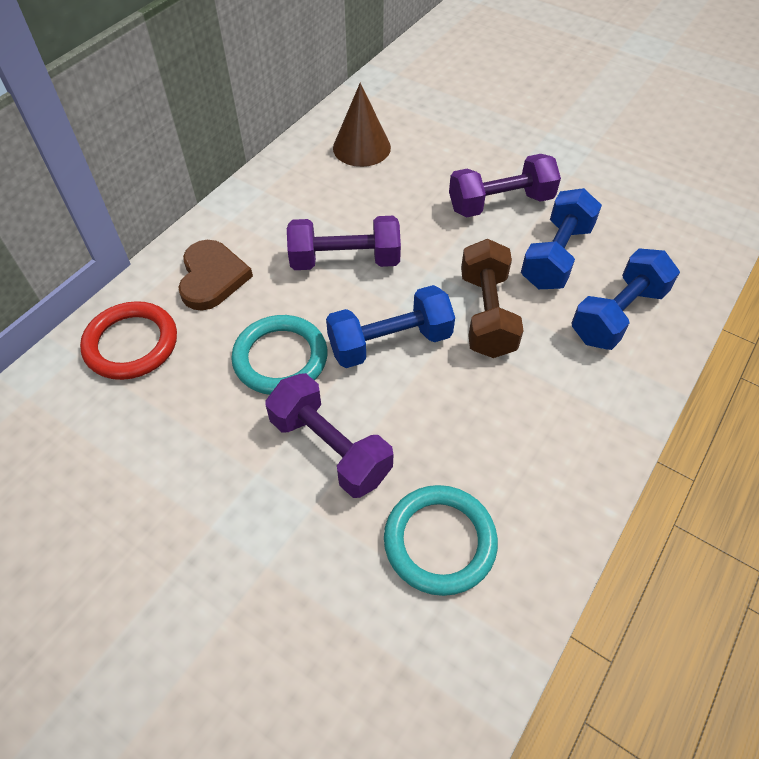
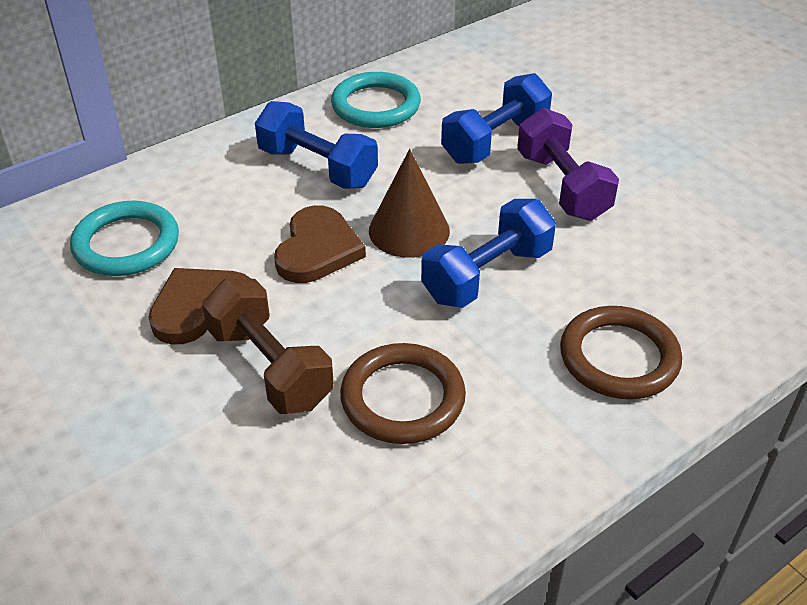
brown heart: [178,240,253,310] = 1 -> [148,268,251,345] [274,205,366,283] = 2
brown ring: none = 0 -> [340,343,466,444] [560,306,682,399] = 2
purple dumbbell: [265,373,393,498] [287,216,401,270] [449,154,561,218] = 3 -> [517,108,619,221] = 1
red ring: [80,301,177,380] = 1 -> none = 0

